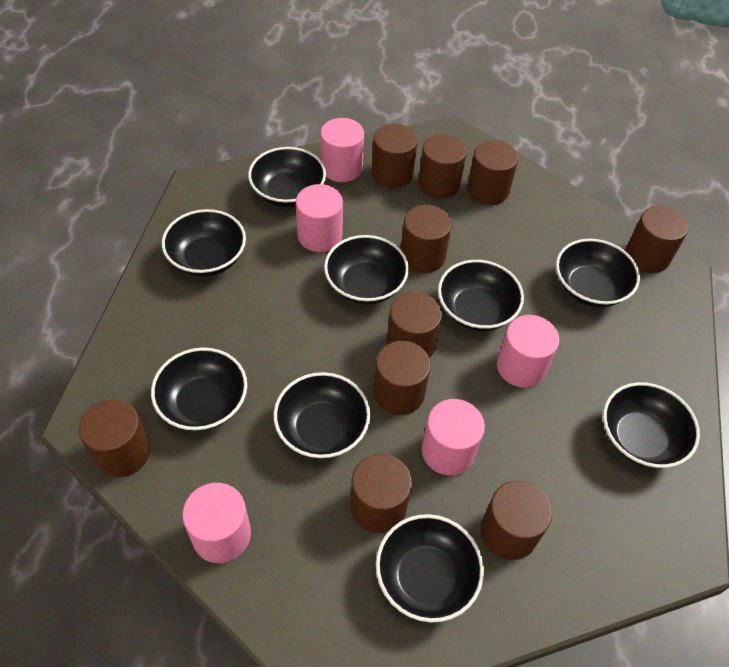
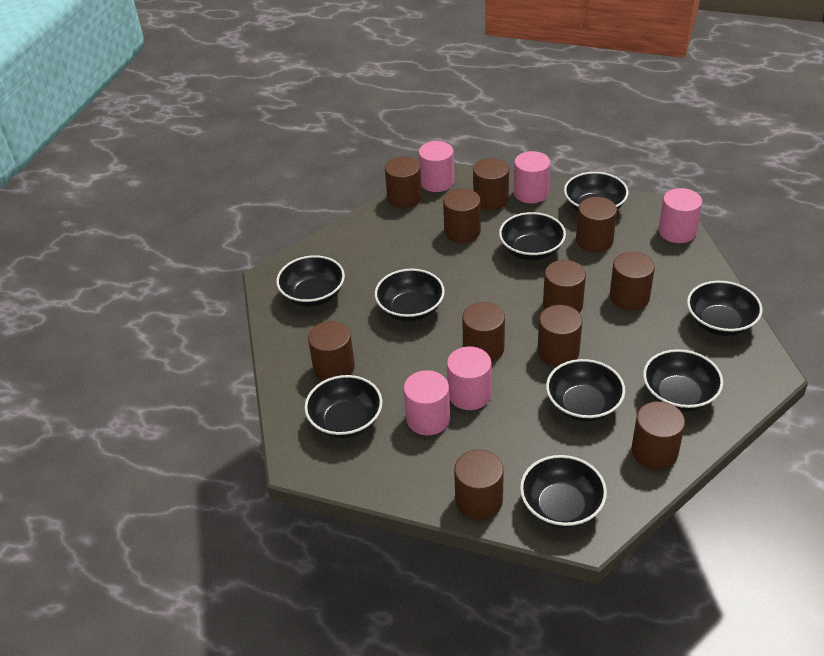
brown cylinder: [79,399,151,477] [350,454,412,533] [372,124,418,188] [373,341,431,415] [387,292,442,358] [401,205,452,273] [418,134,467,199] [467,140,518,205] [481,481,552,560] [626,206,689,273] = 10 -> [308,321,355,381] [385,157,422,208] [443,189,481,243] [454,450,504,520] [462,302,505,362] [473,158,509,211] [538,305,582,366] [543,260,586,313] [576,197,617,252] [610,252,655,310] [631,401,685,469] = 11

